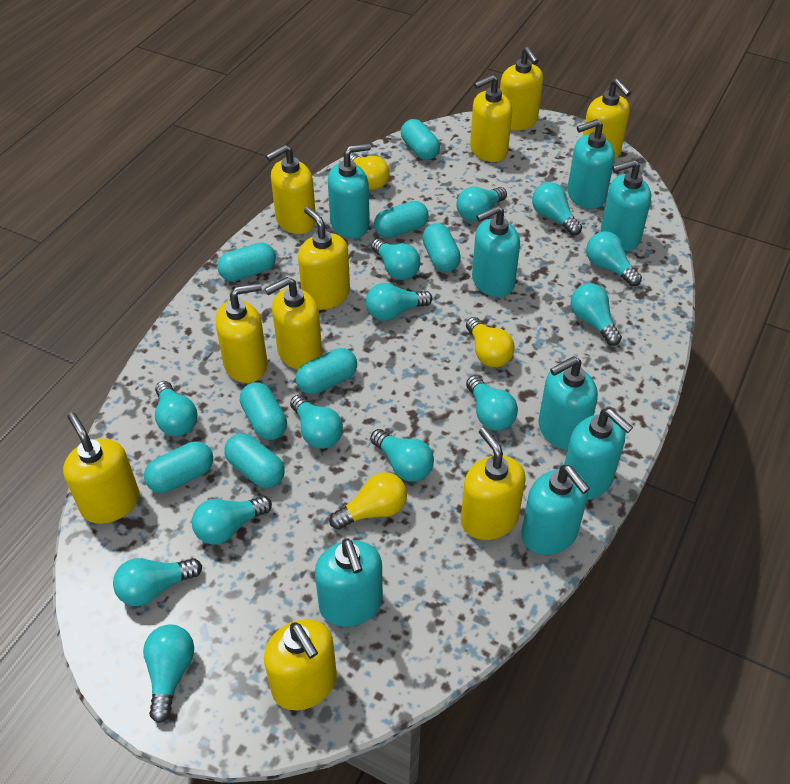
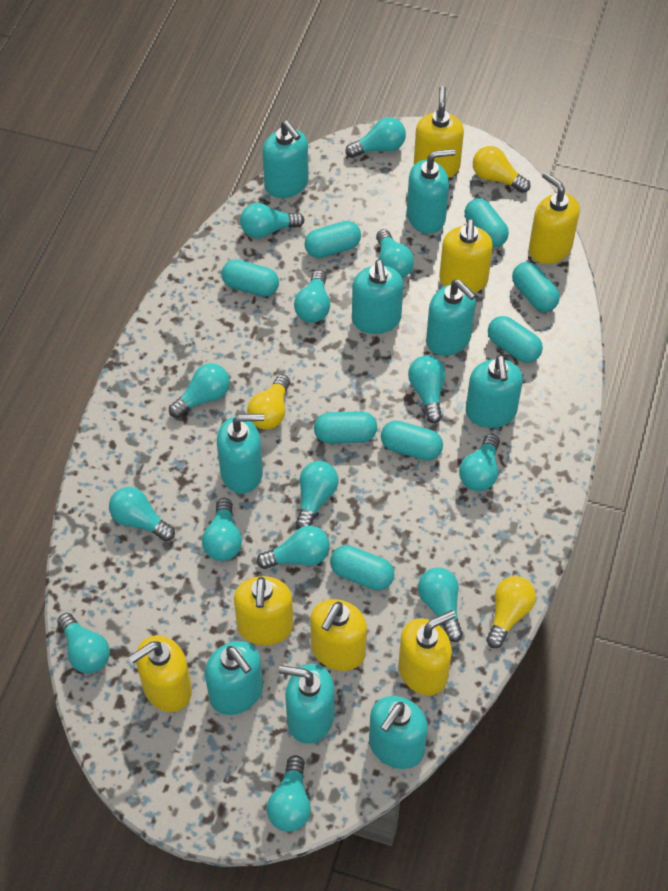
turquoise light bulb: [113,558,202,606] [143,624,194,723] [155,381,197,436] [192,496,272,544] [290,395,343,449] [366,283,432,321] [370,429,434,482] [371,239,420,280] [456,187,507,222] [466,375,518,431] [532,182,582,236] [571,284,622,346] [586,231,642,287] = 13 -> [57,613,110,674] [109,487,175,541] [169,363,230,418] [202,498,242,561] [240,203,304,238] [257,526,330,569] [267,755,311,832] [294,270,330,323] [296,461,338,529] [345,117,406,158] [376,229,414,278] [408,355,446,423] [418,567,463,642] [459,434,500,491] = 14
turquoise soap dispenser: [315,538,383,627] [328,143,371,238] [472,206,520,297] [522,465,590,555] [538,356,598,450] [564,408,633,500] [567,119,615,209] [601,160,651,251] = 8 -> [205,641,263,715] [217,414,264,494] [262,120,309,198] [279,664,334,744] [352,259,403,334] [369,696,428,769] [407,149,455,234] [426,279,476,356] [466,355,523,428] = 9
yellow soap dispenser: [63,412,139,524] [215,283,268,383] [264,619,337,711] [265,277,322,370] [266,145,316,234] [298,207,350,310] [461,427,526,540] [470,75,512,162] [500,47,543,131] [583,79,631,159] = 10 -> [129,635,192,712] [234,576,293,645] [310,599,367,671] [398,610,456,696] [414,86,464,178] [439,219,493,293] [529,172,580,264] = 7

